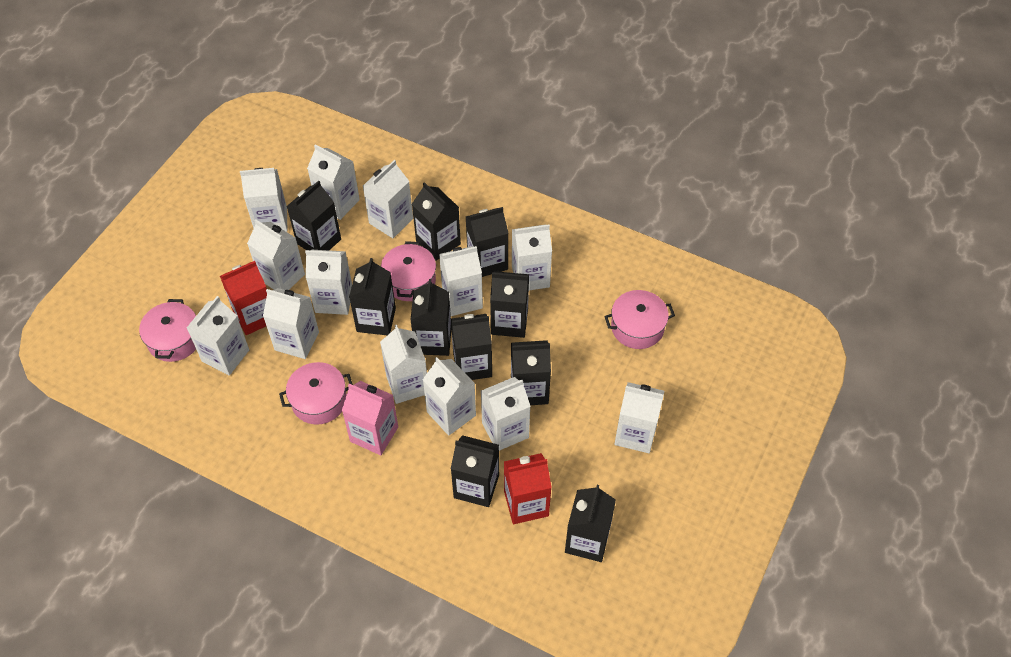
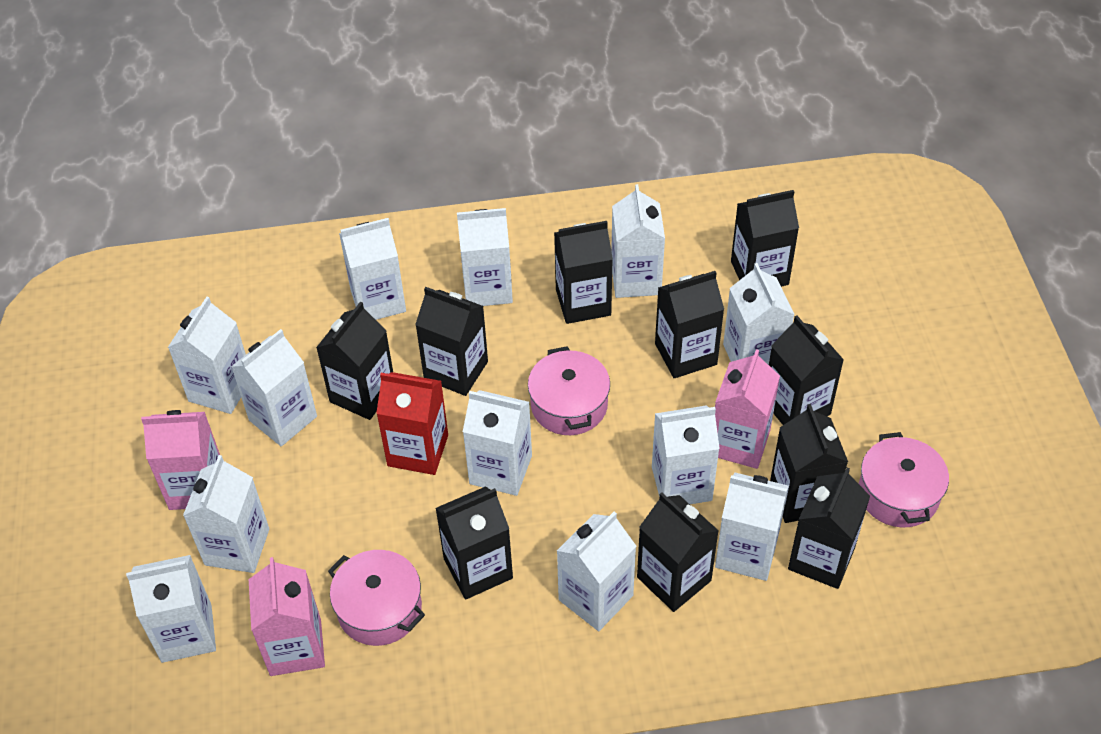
pink carton: [342,381,398,455] = 1 -> [141,410,220,510] [249,557,325,676] [715,349,780,469] = 3
pink pot: [139,299,196,362] [279,362,353,424] [381,241,436,301] [604,290,675,349] = 4 -> [328,550,425,646] [528,346,610,435] [859,432,949,528] = 3
red carton: [220,261,267,335] [504,453,552,524] = 2 -> [376,372,448,475] = 1
white carton: [187,296,249,375] [240,168,288,232] [247,219,305,290] [263,288,319,359] [305,250,352,315] [307,144,360,220] [363,160,413,238] [380,325,427,404] [423,357,476,436] [439,246,483,316] [481,377,531,451] [512,224,552,290] [614,382,664,453] = 13 -> [126,555,216,663] [168,297,246,414] [183,455,269,573] [231,329,317,446] [339,218,406,320] [457,208,513,306] [463,390,532,496] [557,512,636,631] [611,184,665,298] [652,405,720,504] [715,472,789,581] [723,263,795,365] = 12

